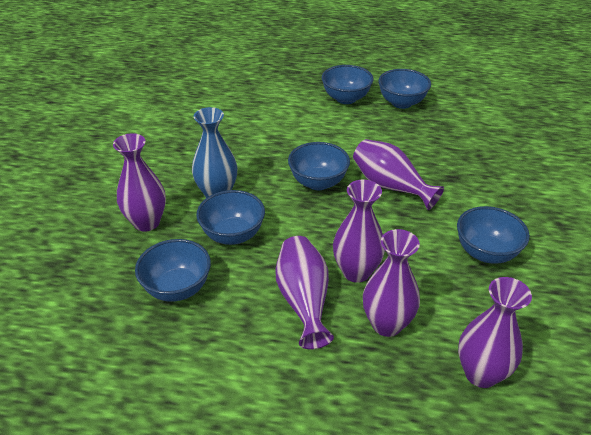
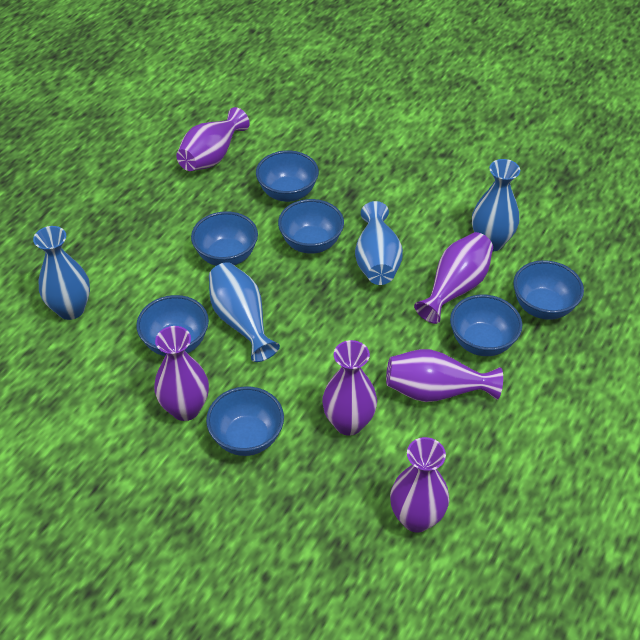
blue bowl: [135,239,211,302] [196,190,265,245] [288,142,350,190] [322,65,373,104] [378,69,431,109] [457,206,530,264] = 6 -> [136,295,209,356] [191,211,258,266] [206,386,284,456] [256,151,319,202] [278,199,344,254] [450,295,522,356] [513,260,584,320] = 7
blue vase: [192,107,237,198] = 1 -> [33,226,90,320] [209,262,280,362] [355,201,403,285] [472,159,520,251] = 4

